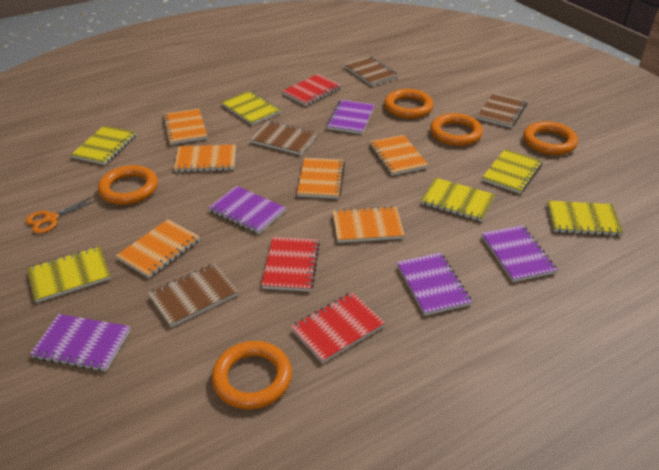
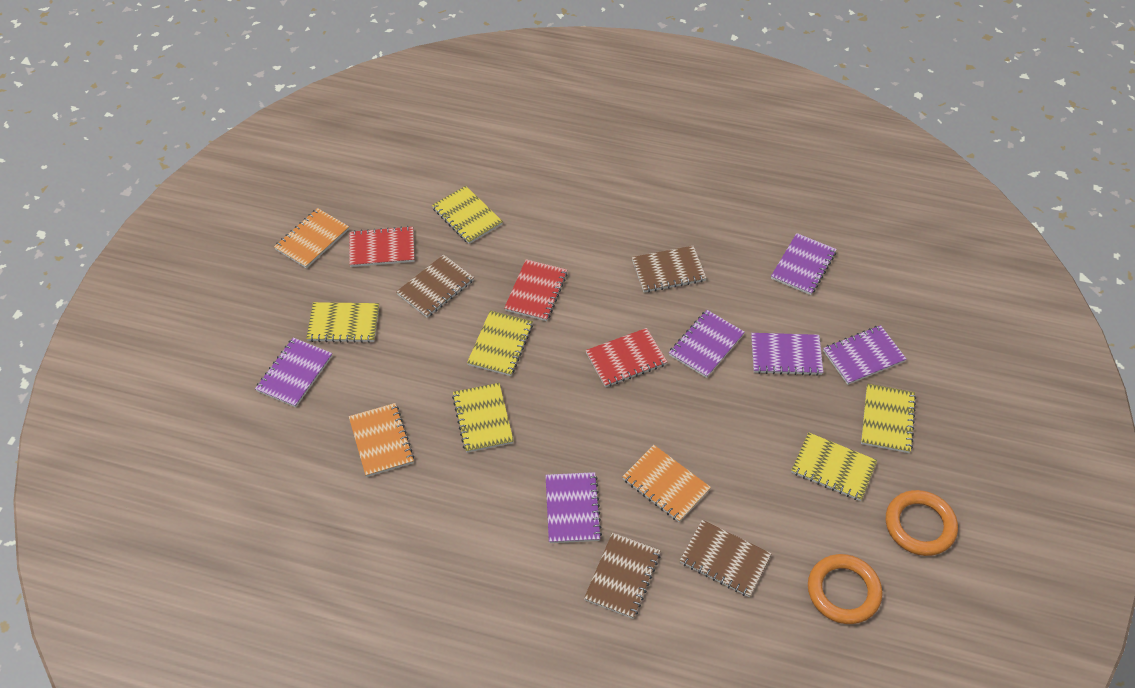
orange notebook: [116,219,200,278] [162,109,207,145] [174,144,236,172] [297,158,345,199] [333,206,405,243] [369,135,428,176] = 6 -> [274,208,349,268] [349,403,414,477] [622,445,711,522] = 3
orange ring: [98,165,158,205] [212,341,292,410] [384,89,434,119] [430,113,483,146] [523,121,578,155] = 5 -> [808,554,883,624] [886,490,958,556] = 2
orange scissors: [25,196,98,234] = 1 -> none = 0
purple notebook: [30,314,130,372] [208,186,286,234] [326,100,375,134] [397,253,472,316] [482,225,557,282] = 5 -> [255,338,332,407] [546,472,602,543] [669,310,745,378] [751,333,823,376] [771,233,837,295] [823,325,906,385] = 6

